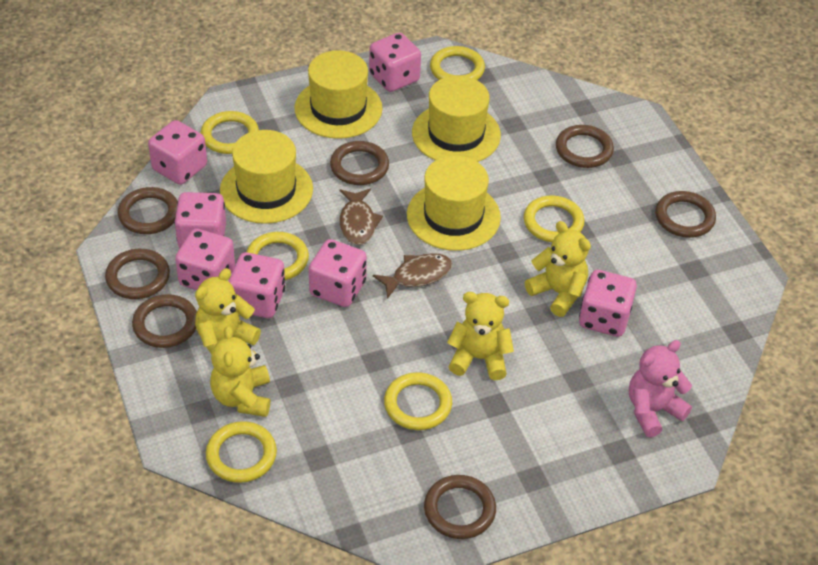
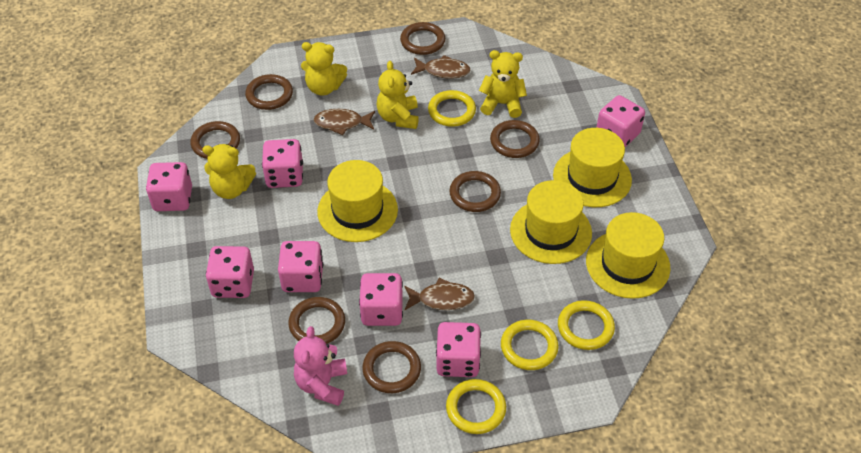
brown fish: [339,189,383,245] [373,253,452,299] = 2 -> [313,109,375,135] [405,278,475,310] [411,55,471,79] = 3
yellow ring: [201,111,259,154] [206,421,277,483] [247,232,309,280] [384,372,452,430] [430,46,485,80] [524,196,584,242] = 6 -> [428,90,476,127] [446,379,506,434] [501,320,559,370] [558,300,615,350] = 4

